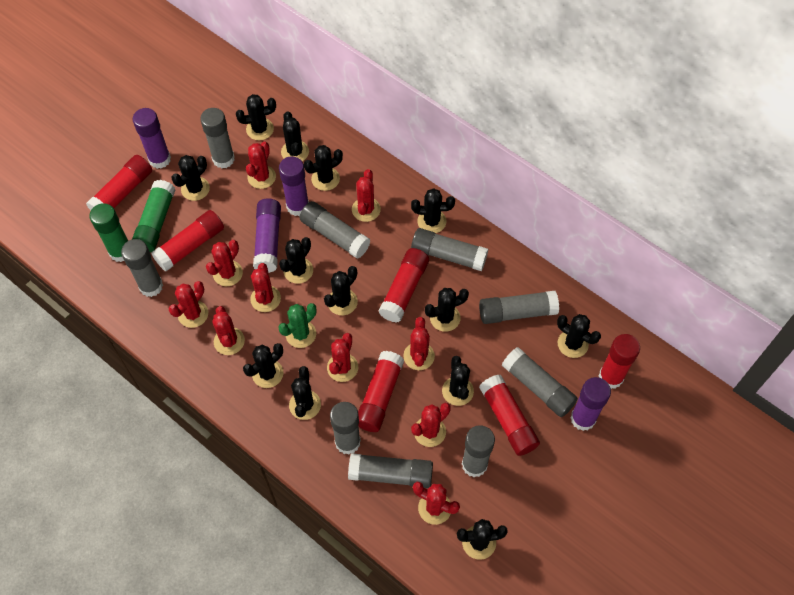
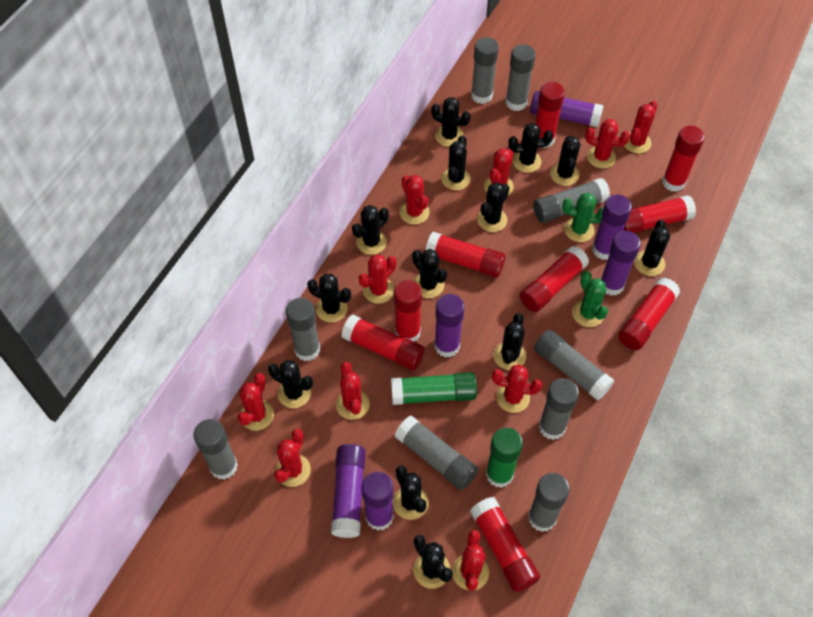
green cactus: [278,303,317,348] = 1 -> [562,193,603,242] [572,271,608,327] = 2
purple glue stick: [133,108,171,169] [253,198,281,273] [279,156,309,216] [570,377,611,431] = 4 -> [331,444,366,538] [361,472,394,530] [434,294,464,358] [530,91,604,127] [592,195,632,260] [601,231,641,295] = 6
red glue stick: [86,155,152,211] [151,210,224,271] [358,351,404,432] [378,248,429,323] [479,375,540,456] [599,334,640,389] = 6 -> [341,315,425,370] [394,280,422,342] [426,232,506,278] [470,497,540,592] [520,246,589,312] [535,82,565,148] [618,278,680,350] [623,195,696,233] [662,126,705,192] = 9

